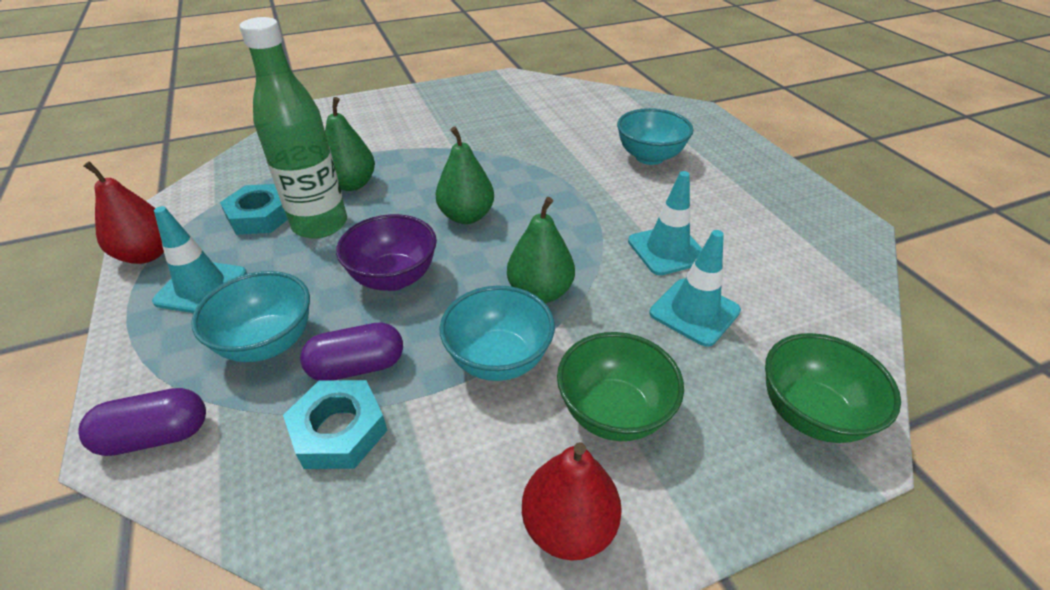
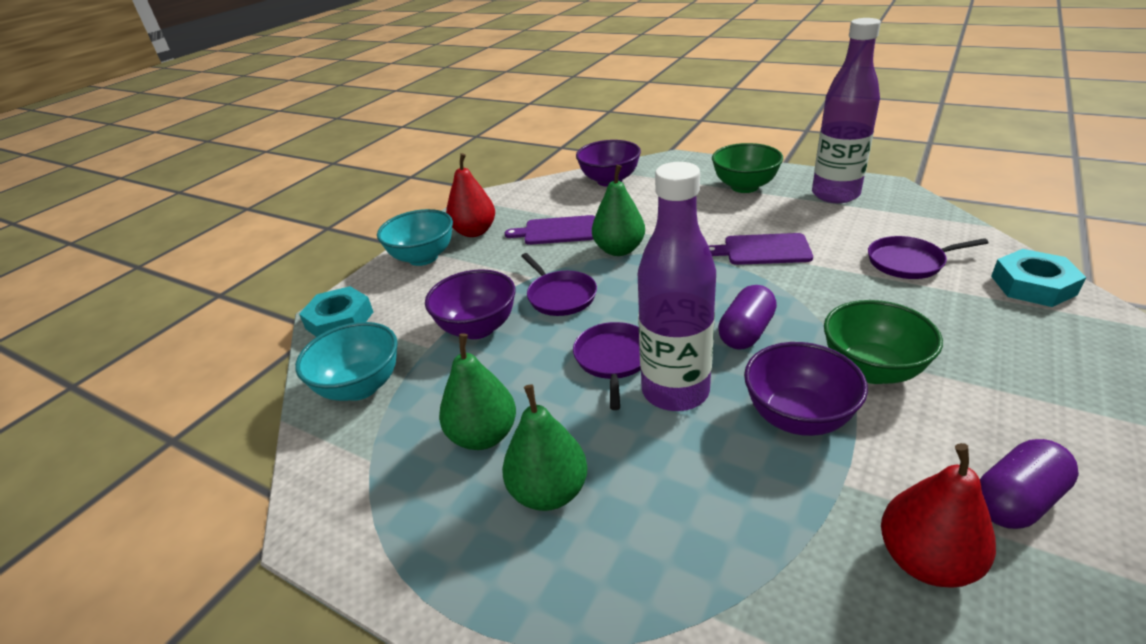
green bottle: [240,17,347,239] = 1 -> none = 0
purple bottle: none = 0 -> [638,162,716,411] [812,18,881,203] = 2
purple bowl: [336,214,437,291] = 1 -> [425,269,516,339] [576,140,641,187] [744,342,868,436] = 3
purple cutting board: none = 0 -> [505,215,595,245] [709,233,813,265] = 2
purple pan: none = 0 -> [521,253,597,316] [573,322,641,410] [868,236,989,279] = 3
turquoise bowl: [191,271,310,362] [440,286,555,381] [617,108,693,165] = 3 -> [295,322,398,401] [377,209,453,266] = 2
turquoise traffic cone: [152,206,247,313] [628,171,703,275] [649,230,741,347] = 3 -> none = 0

